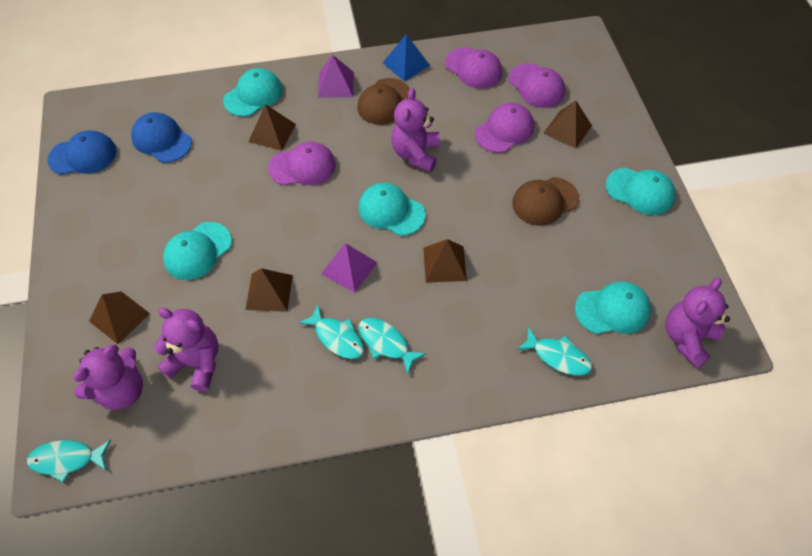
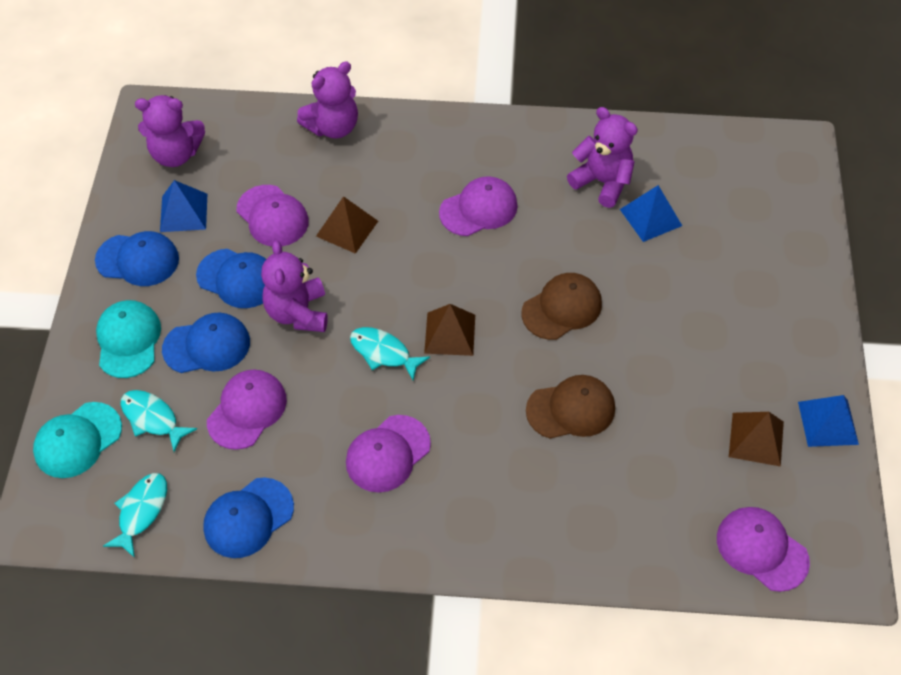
blue cap: [47,130,117,175] [131,112,192,163] = 2 -> [95,231,179,286] [162,313,250,373] [196,249,266,308] [203,478,294,558] = 4
blue pyramid: [383,34,430,82] = 1 -> [160,180,207,232] [620,185,682,242] [798,395,859,447] = 3
brown pyramid: [89,292,150,344] [245,268,293,312] [248,104,296,151] [423,239,467,283] [543,101,592,149] = 5 -> [316,196,378,254] [424,304,475,356] [729,412,784,467] = 3
purple cap: [268,142,336,185] [445,47,502,89] [475,103,534,153] [508,63,565,108] = 4 -> [207,370,287,450] [237,185,309,246] [346,415,431,492] [439,176,518,236] [717,507,810,592] = 5
purple pyramid: [318,55,354,98] [321,244,378,293] = 2 -> none = 0
turquoise cap: [163,222,232,280] [223,68,283,117] [358,183,425,236] [575,281,651,334] [606,168,675,215] = 5 -> [33,402,122,478] [96,300,161,378] = 2
turquoise fish: [27,440,111,483] [299,305,364,359] [359,318,426,374] [517,327,592,376] = 4 -> [103,473,167,558] [121,390,197,452] [350,327,430,381] = 3

